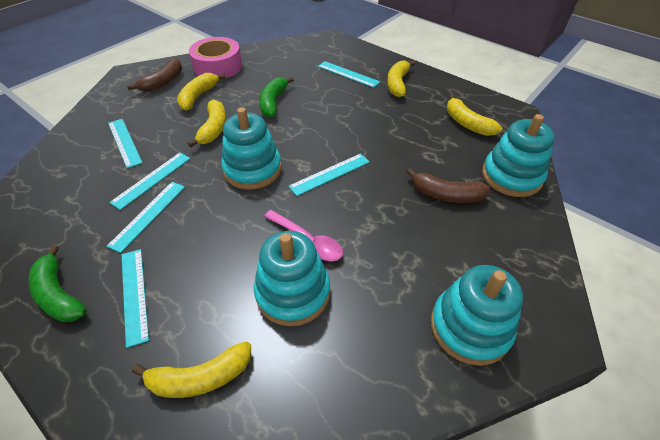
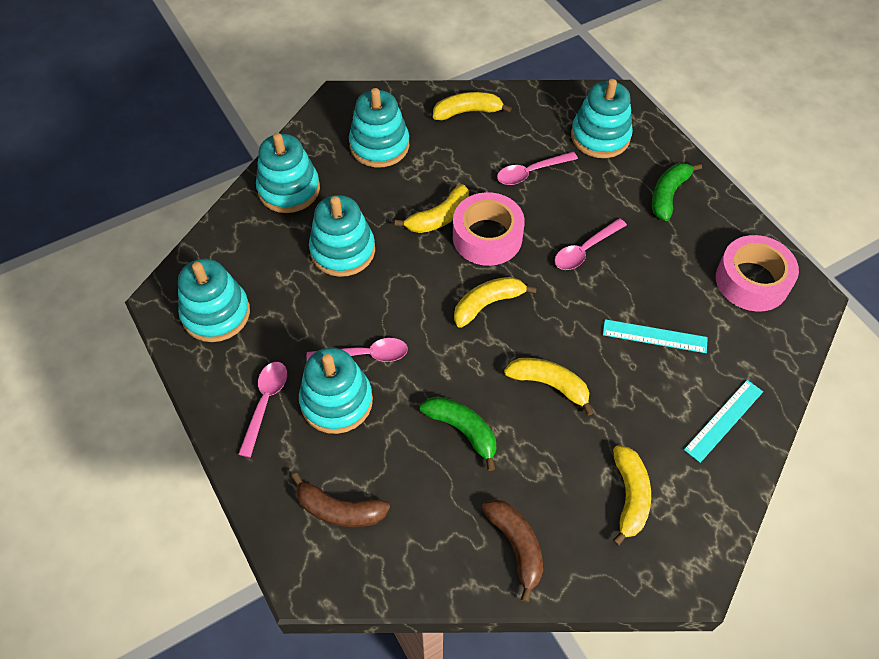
pink spoon: [264,210,343,261] = 1 -> [238,362,287,457] [307,338,408,362] [497,152,578,185] [554,218,627,270] = 4
pink tape: [189,37,242,78] = 1 -> [453,192,525,266] [716,235,799,312] = 2
turquoise ruler: [107,182,185,253] [108,119,143,168] [109,153,190,210] [122,249,149,348] [289,153,370,196] [318,61,380,88] = 6 -> [603,319,708,353] [684,380,763,463] = 2
turquoise stacking toy: [221,107,282,189] [254,231,330,326] [431,265,523,366] [482,114,555,197] = 4 -> [178,259,250,342] [256,133,320,213] [299,347,373,434] [309,195,375,277] [349,88,409,168] [571,79,633,158] = 6

